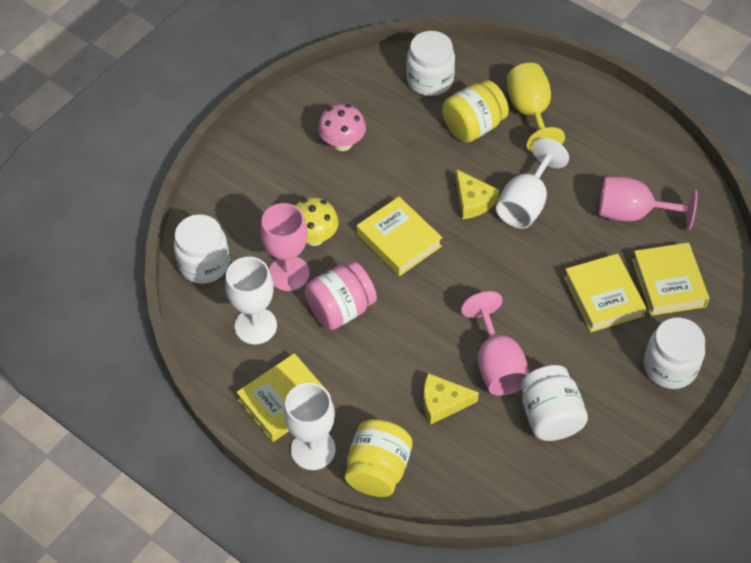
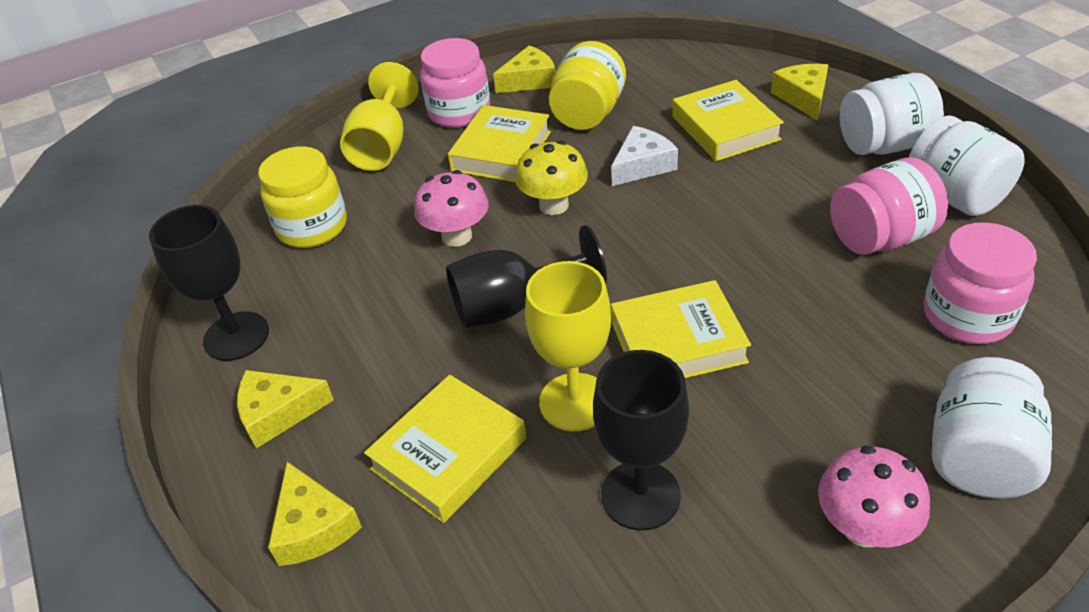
black goblet: none = 0 -> [149,205,269,361] [446,225,607,328] [593,350,689,530] = 3
pink goblet: [261,203,309,291] [461,291,529,395] [599,177,697,230] = 3 -> none = 0
pink jar: [305,261,377,330] = 1 -> [420,38,490,128] [830,157,948,255] [924,222,1037,344] = 3
pink mushroom: [318,104,366,151] = 1 -> [414,170,489,247] [818,445,930,548] = 2
white cheese: none = 0 -> [611,126,678,186] = 1
white goblet: [225,257,277,345] [284,383,336,470] [496,138,569,229] = 3 -> none = 0
white jar: [174,214,230,284] [406,31,455,96] [521,365,588,441] [644,318,705,389] = 4 -> [840,73,944,155] [909,115,1025,216] [932,357,1052,498] = 3
yellow cheese: [423,373,479,425] [455,169,499,219] = 2 -> [237,370,334,448] [268,462,362,566] [493,45,555,93] [771,64,828,120] = 4
yellow goblet: [507,63,565,152] = 1 -> [340,62,419,171] [525,261,611,431] = 2

